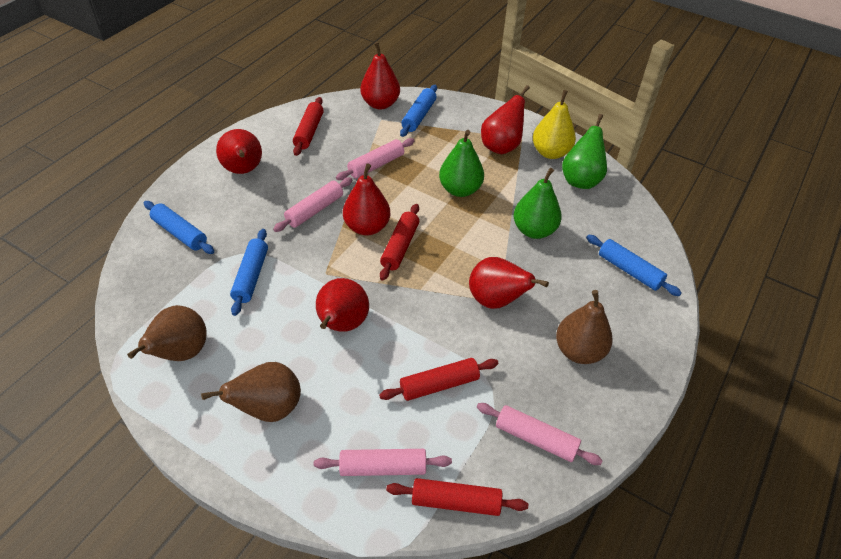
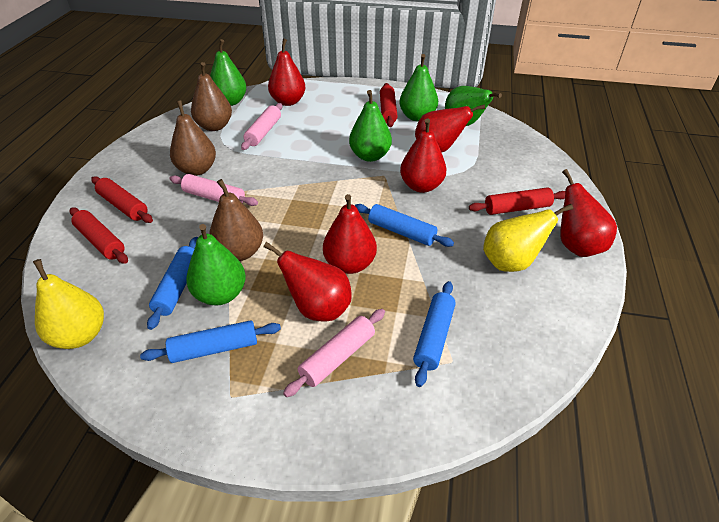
green pear: [439,130,484,197] [514,168,562,239] [562,114,607,189] = 3 -> [186,224,246,305] [210,39,246,106] [349,90,392,162] [399,54,438,121] [445,86,502,126] = 5
pink rolling pin: [273,177,352,232] [314,449,452,476] [336,138,414,180] [477,403,603,465] = 4 -> [169,174,258,206] [241,103,282,150] [283,309,385,397] = 3
yellow pear: [533,90,576,159] = 1 -> [33,259,104,349] [483,204,573,272] = 2

